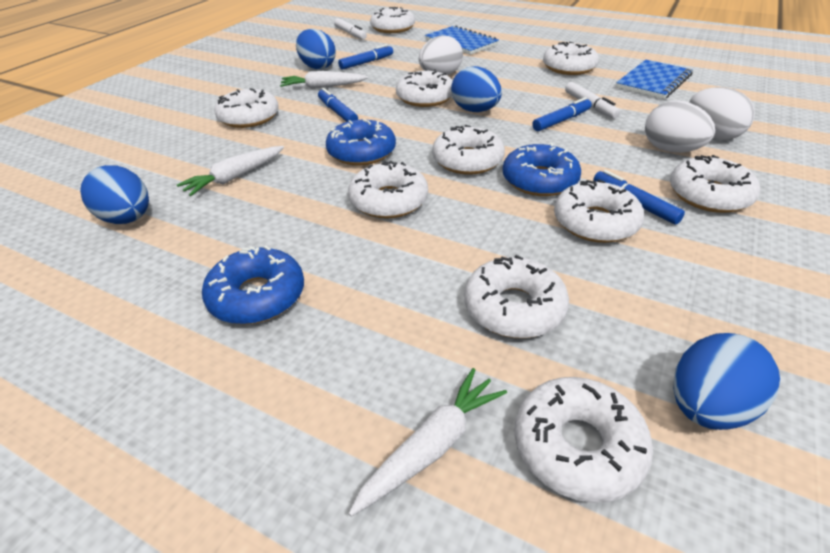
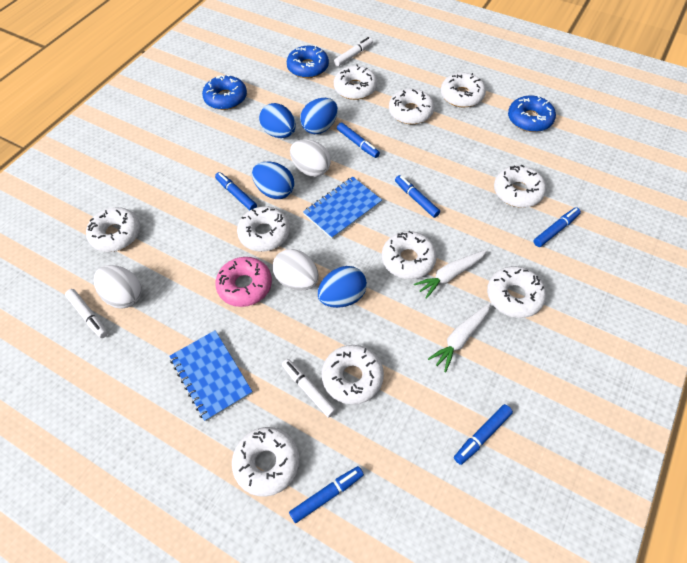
blue marker: [318,88,358,122] [338,44,393,69] [532,97,592,131] [593,170,685,225] = 4 -> [215,172,257,210] [289,466,364,523] [337,123,380,158] [395,175,440,218] [454,404,513,465] [534,207,581,247] = 6
pink donut: none = 0 -> [215,257,272,307] = 1
white carrot: [177,146,284,196] [280,71,368,89] [348,368,507,517] = 3 -> [414,250,487,299] [428,303,491,372] = 2
white marker: [334,18,367,40] [565,82,620,119] = 2 -> [65,289,108,338] [282,359,336,418] [334,37,373,66] = 3

